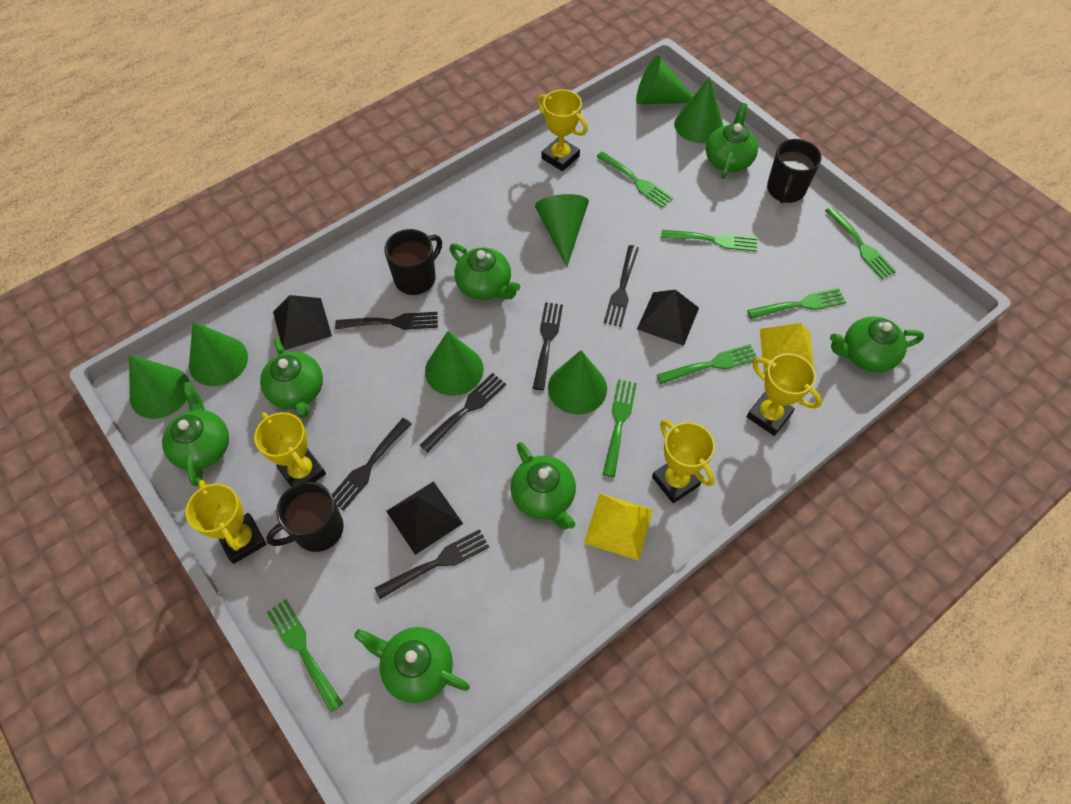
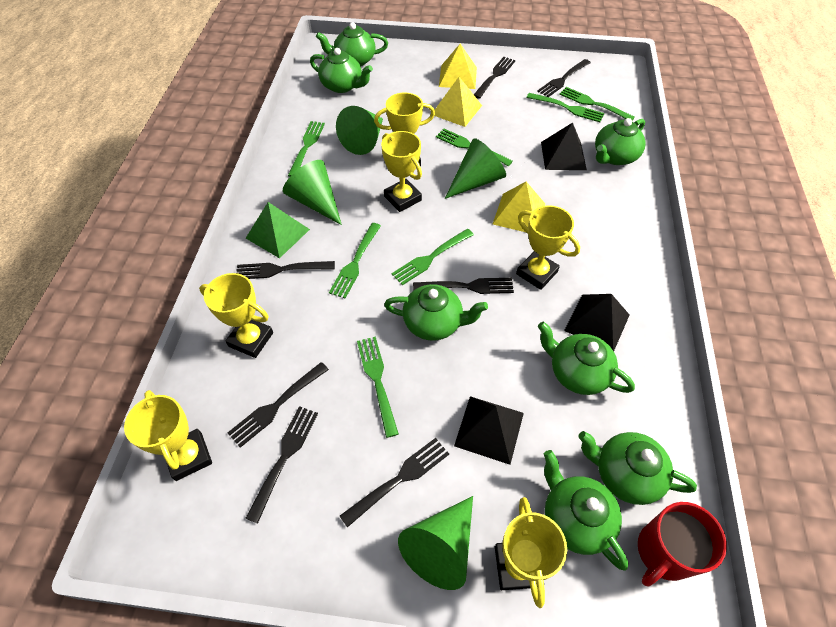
black fork: [332,418,412,511] [335,312,438,330] [375,529,489,599] [420,373,506,452] [533,302,563,390] [604,245,639,327] = 6 -> [228,362,329,448] [237,261,335,279] [245,406,318,524] [340,438,449,527] [413,278,514,294] [474,57,515,99] [537,59,591,97] = 7
black mug: [266,482,344,552] [384,229,442,295] [767,139,822,203] = 3 -> none = 0
green cone: [129,354,190,419] [189,322,248,386] [425,331,484,396] [535,194,589,267] [548,350,607,415] [636,55,693,104] [674,77,723,143] = 7 -> [283,160,342,225] [336,106,383,155] [398,496,473,590] [445,138,506,199] = 4
green pyramid: none = 0 -> [246,202,310,258] = 1
red mug: none = 0 -> [638,502,727,586] = 1
yellow pyramid: [584,493,653,561] [760,323,815,371] = 2 -> [434,77,482,127] [439,44,477,89] [493,182,545,233] = 3
yellow trophy: [186,480,266,564] [254,412,326,487] [537,89,588,171] [652,420,715,503] [747,353,822,436] = 5 -> [124,390,212,481] [199,273,273,358] [374,92,435,166] [381,131,422,212] [495,497,567,608] [516,205,580,290] = 6

